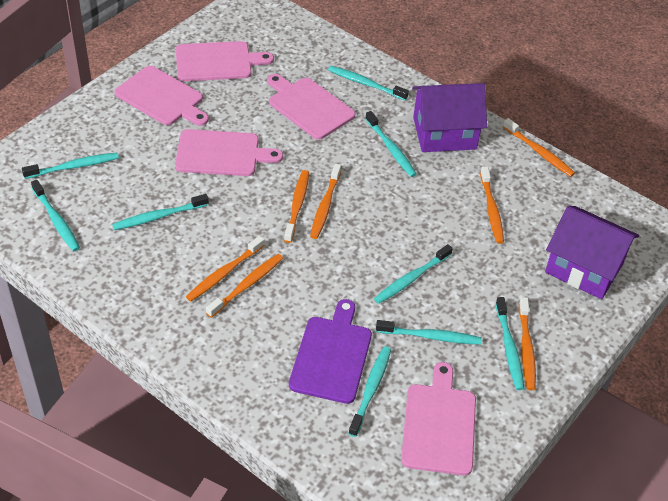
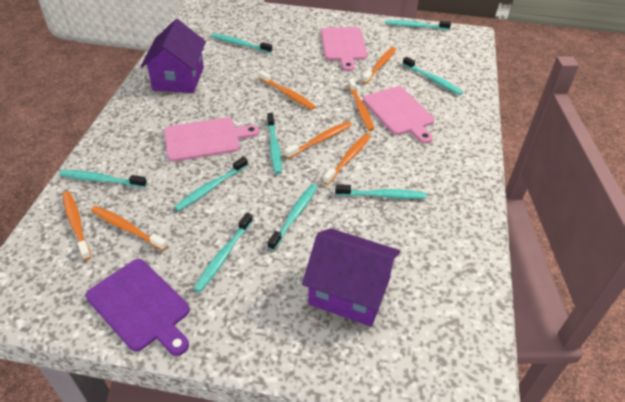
pink cutting board: [115,66,209,126] [175,129,283,176] [176,41,274,81] [267,74,356,140] [401,362,476,476] = 5 -> [164,118,259,162] [321,27,367,71] [363,86,434,144] = 3

